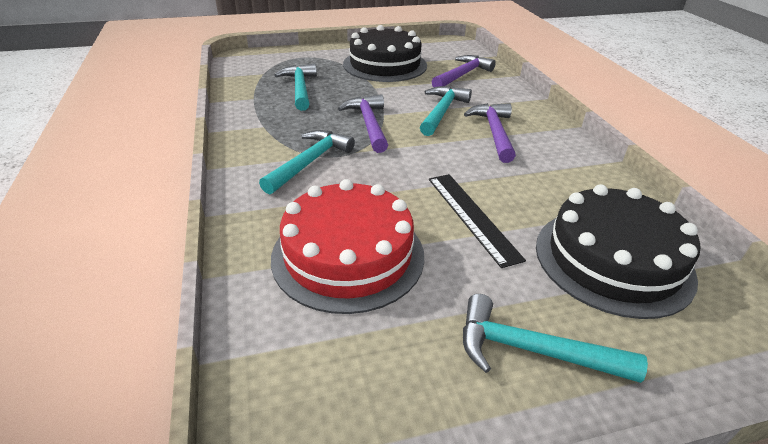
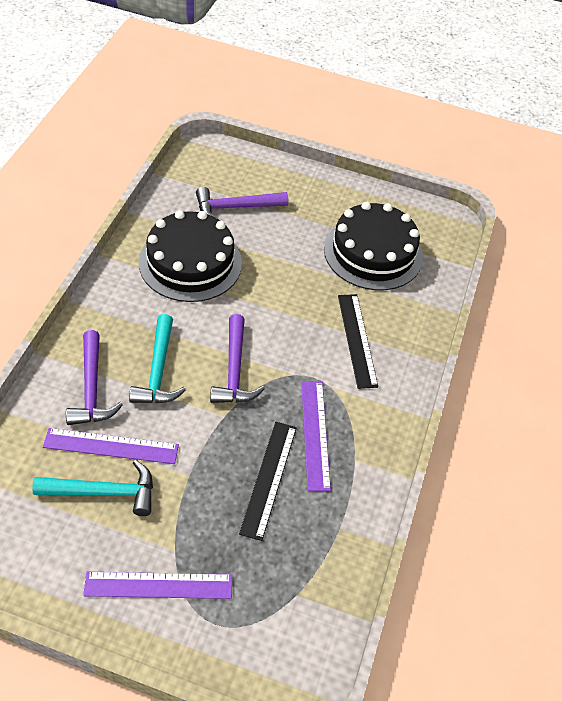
black ruler: [429,174,526,268] = 1 -> [239,422,297,541] [338,294,378,389] = 2
purple ruler: none = 0 -> [43,428,179,464] [83,572,232,599] [301,381,331,491] = 3
red cake: [271,179,424,314] = 1 -> none = 0
turquoise hammer: [259,130,355,194] [274,64,317,111] [420,86,472,136] [463,294,648,383] = 4 -> [32,460,153,516] [129,314,186,403] = 2

